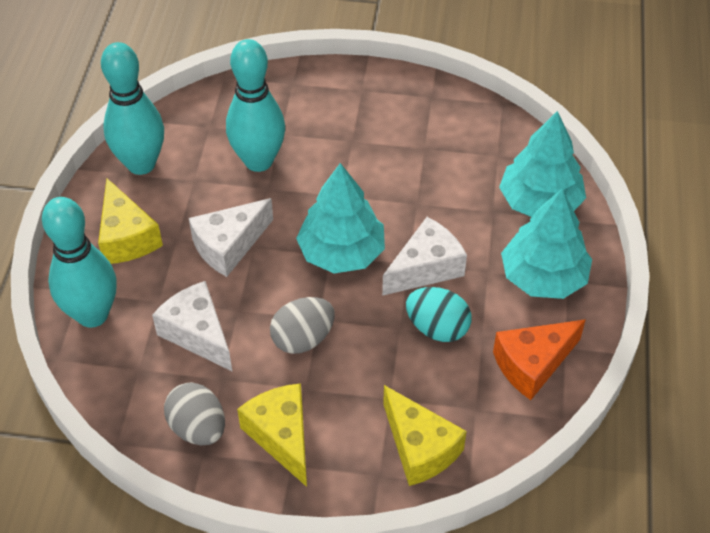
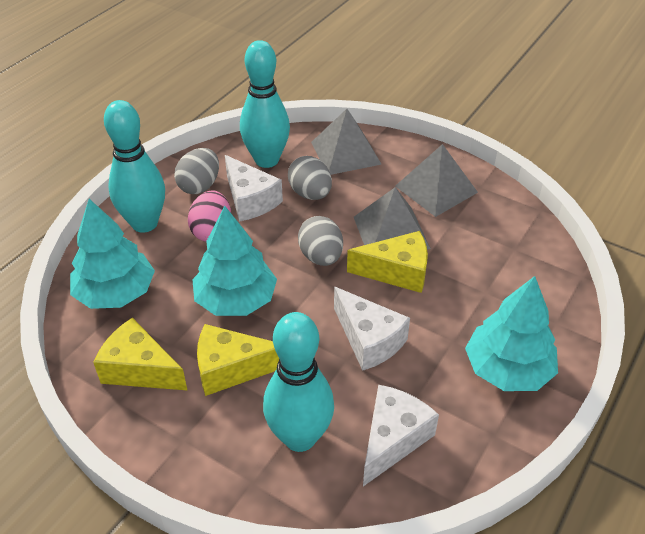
grey egg: [164,383,225,445] [270,297,335,354] = 2 -> [174,148,219,194] [288,156,332,200] [298,216,343,266] = 3
grey pyramid: none = 0 -> [311,109,382,175] [354,187,431,249] [395,144,478,217] = 3
orange cheese: [493,319,586,400] = 1 -> none = 0
pink egg: none = 0 -> [188,190,231,242] = 1
turquoise egg: [406,287,471,342] = 1 -> none = 0

